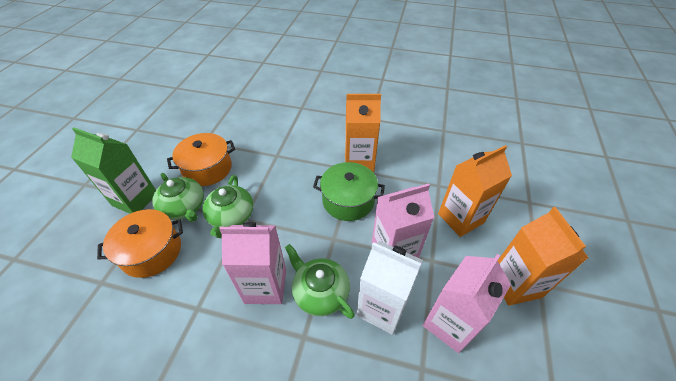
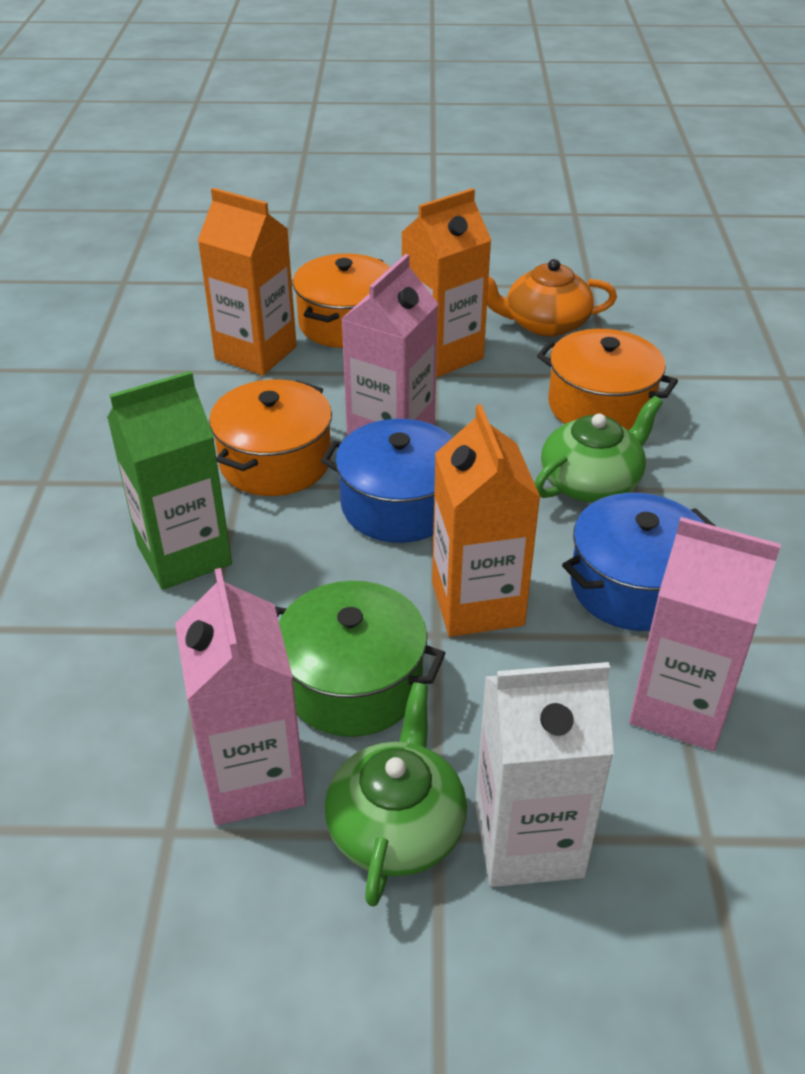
blue pot: none = 0 -> [321,419,453,543] [562,493,715,631] = 2
green teapot: [152,173,204,222] [202,175,253,238] [285,244,355,319] = 3 -> [325,682,467,907] [535,396,663,503] = 2
orange pot: [97,209,183,278] [167,133,235,186] = 2 -> [209,379,332,496] [293,253,390,348] [537,329,678,431] = 3
orange teapot: none = 0 -> [487,259,617,337] = 1

